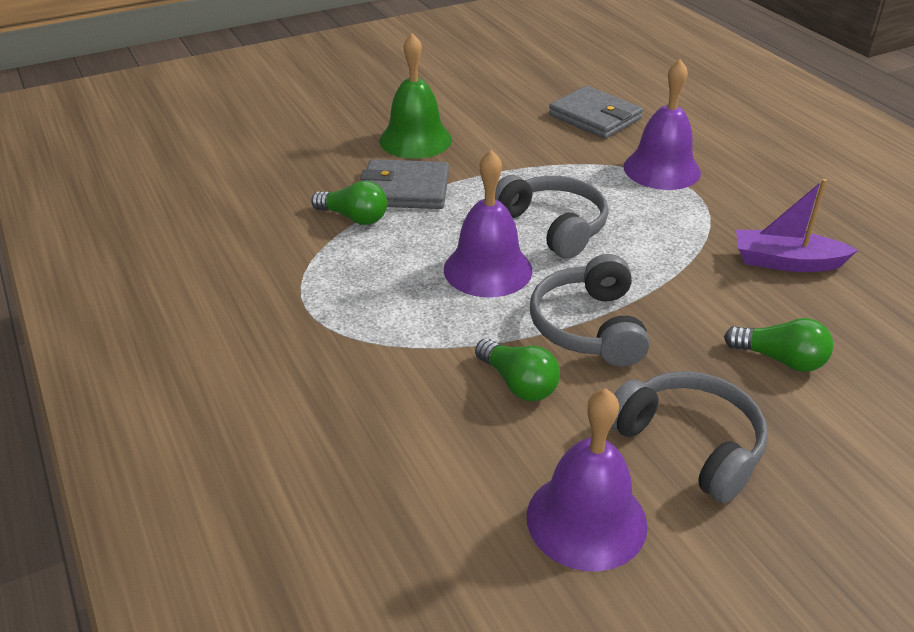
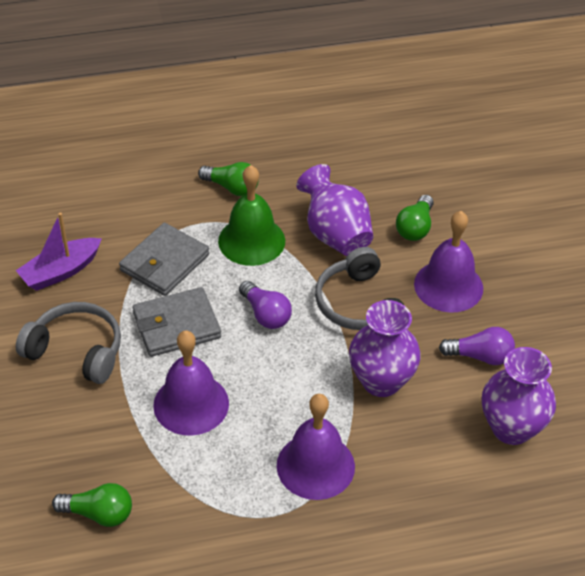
grey headphones: [495,175,609,259] [530,254,650,367] [611,371,768,503] = 3 -> [16,302,121,384] [315,247,404,330] = 2
purple light bulb: none = 0 -> [239,281,292,329] [439,327,515,365] = 2
purple vase: none = 0 -> [296,164,373,256] [349,300,421,397] [482,347,556,445] = 3

